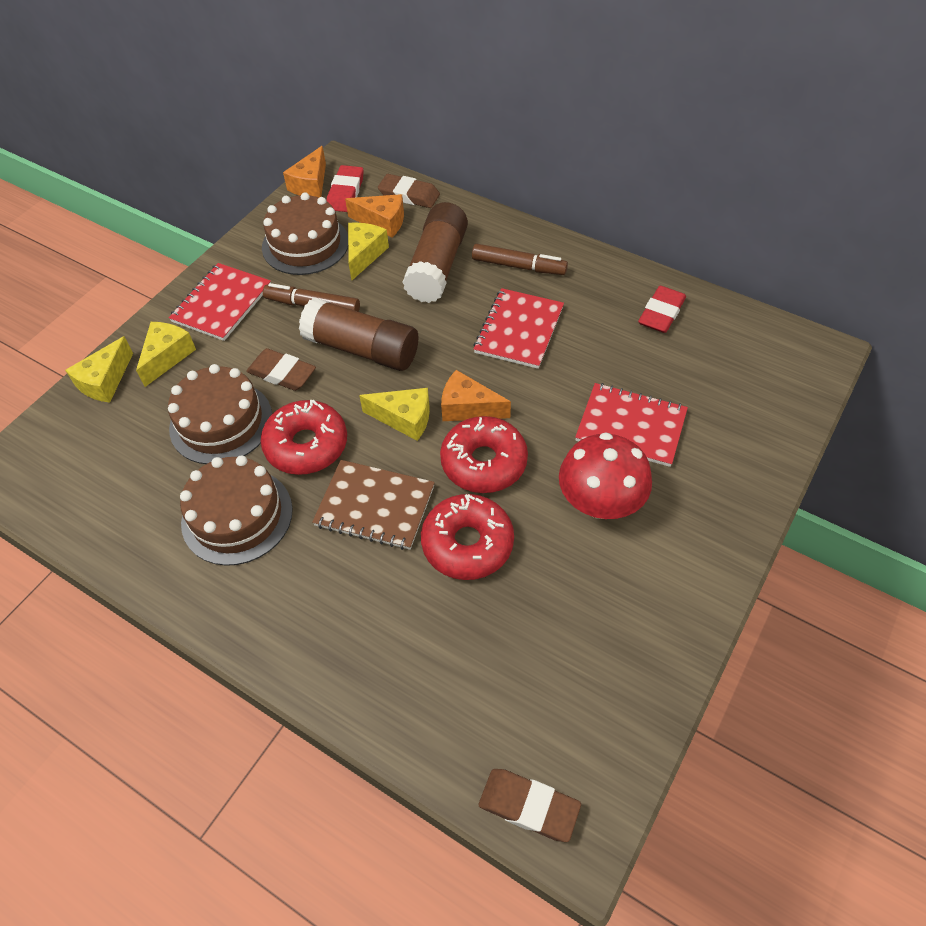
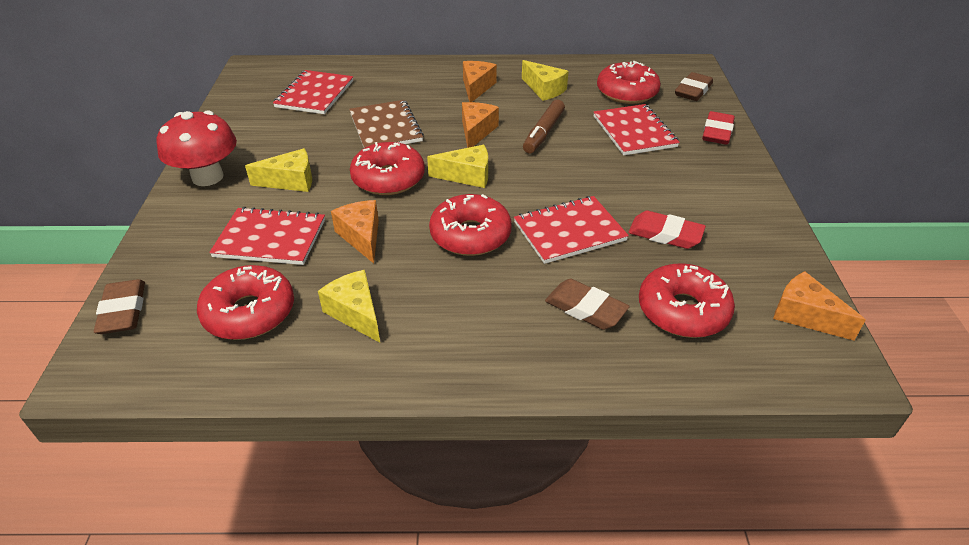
brown cake: [168,364,272,464] [180,455,293,566] [262,192,348,275] = 3 -> none = 0
brown glue stick: [299,298,419,371] [402,202,468,303] = 2 -> none = 0
brown marker: [263,283,360,312] [472,244,568,275] = 2 -> [523,100,565,154] = 1
orange cheese: [283,146,326,197] [345,194,404,238] [441,370,511,421] = 3 -> [331,200,379,263] [462,102,499,148] [463,61,497,102] [773,271,866,341] = 4
red donut: [261,400,347,475] [421,494,514,580] [440,416,528,493] = 3 -> [197,265,294,340] [350,142,425,195] [429,194,512,256] [597,61,661,104] [639,263,735,338] = 5
red notebook: [169,263,271,341] [473,288,564,369] [575,383,688,467] = 3 -> [209,207,325,265] [273,70,353,114] [514,196,629,264] [594,104,680,155] = 4

